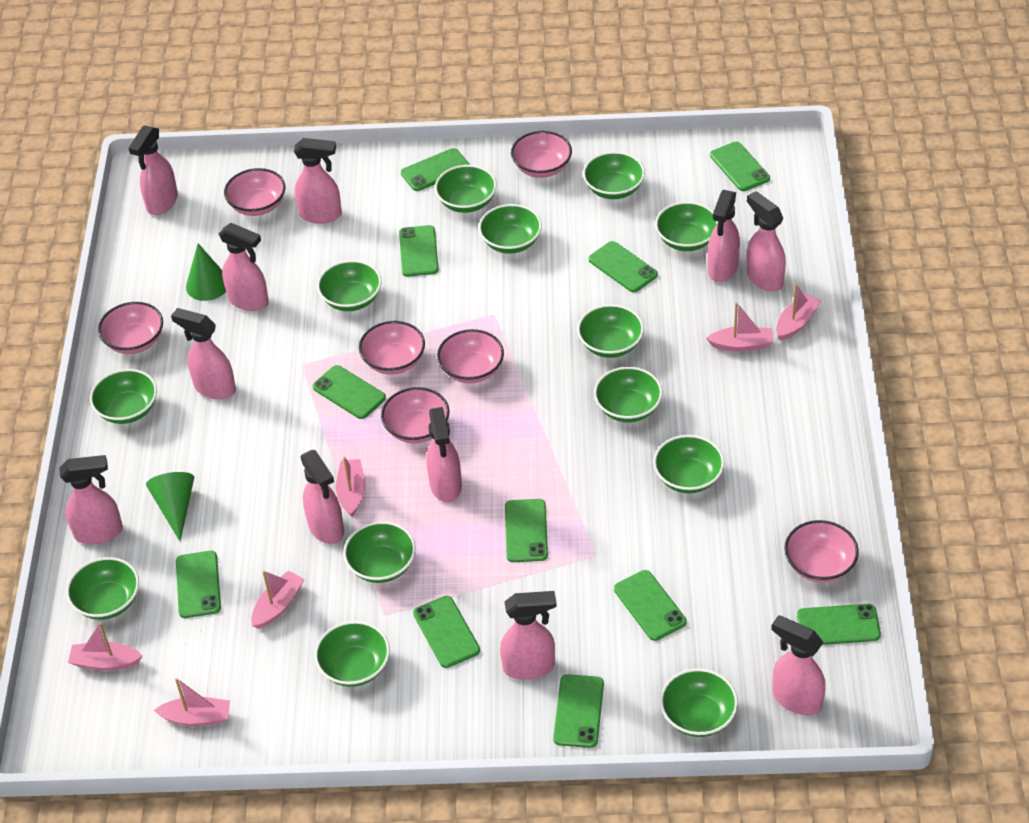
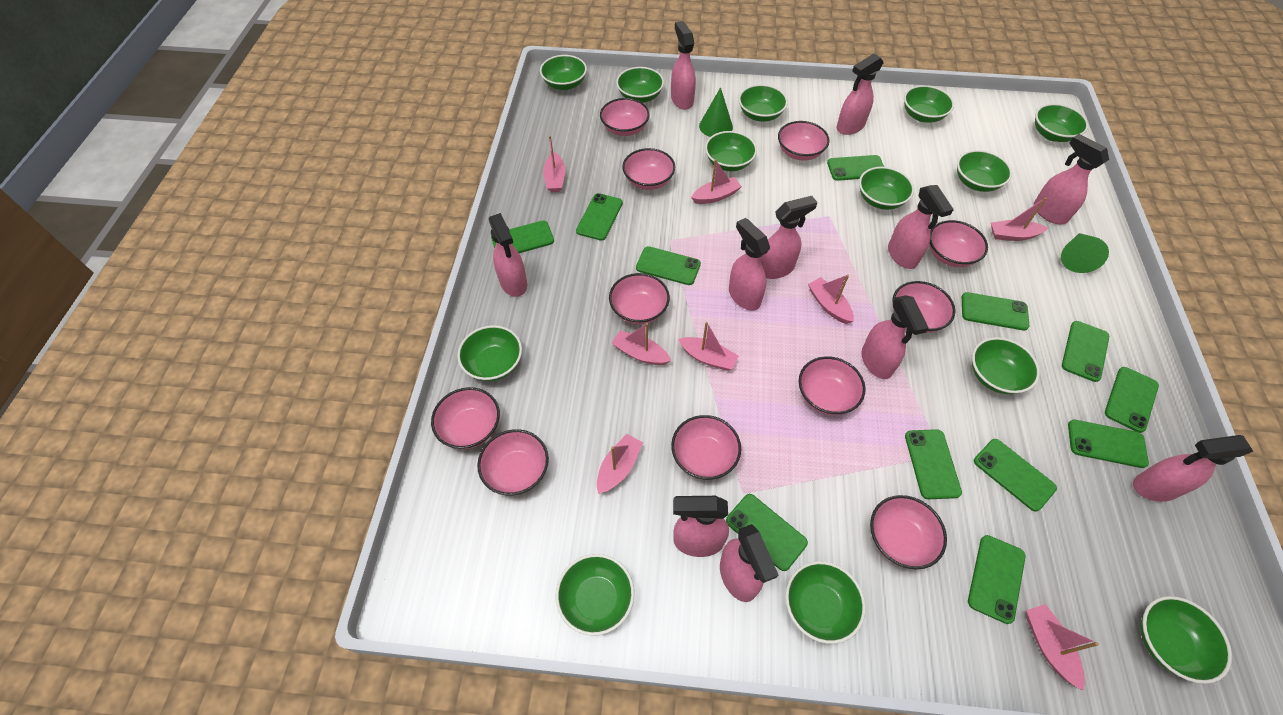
green phone: [176,551,221,618] [313,365,386,419] [399,225,439,277] [401,148,470,191] [413,596,480,668] [505,499,548,562] [553,674,604,748] [589,241,658,292] [614,570,686,641] [710,142,770,191] [797,604,881,645] = 11 -> [491,220,554,253] [576,193,623,241] [636,246,701,285] [726,494,808,571] [827,155,884,181] [905,429,962,499] [962,292,1030,331] [968,535,1026,624] [974,439,1057,512] [1062,321,1109,382] [1068,420,1149,468] [1105,367,1159,433] = 12
pink boat: [68,622,143,671] [154,678,230,726] [251,570,304,629] [336,456,365,517] [706,302,773,352] [776,284,821,341] = 6 -> [543,136,565,192] [597,434,643,494] [611,323,671,365] [678,322,739,371] [691,159,742,204] [808,274,854,324] [991,198,1048,241] [1026,604,1099,691] = 8
pink bowl: [98,302,163,354] [224,168,285,216] [359,321,425,374] [381,387,449,444] [437,329,504,384] [511,131,572,178] [784,520,859,583] = 7 -> [431,387,500,449] [477,429,549,496] [600,98,650,136] [609,273,670,324] [622,148,675,190] [671,415,741,480] [778,121,830,161] [799,356,866,415] [870,495,947,570] [892,281,956,333] [929,220,988,267] = 11

